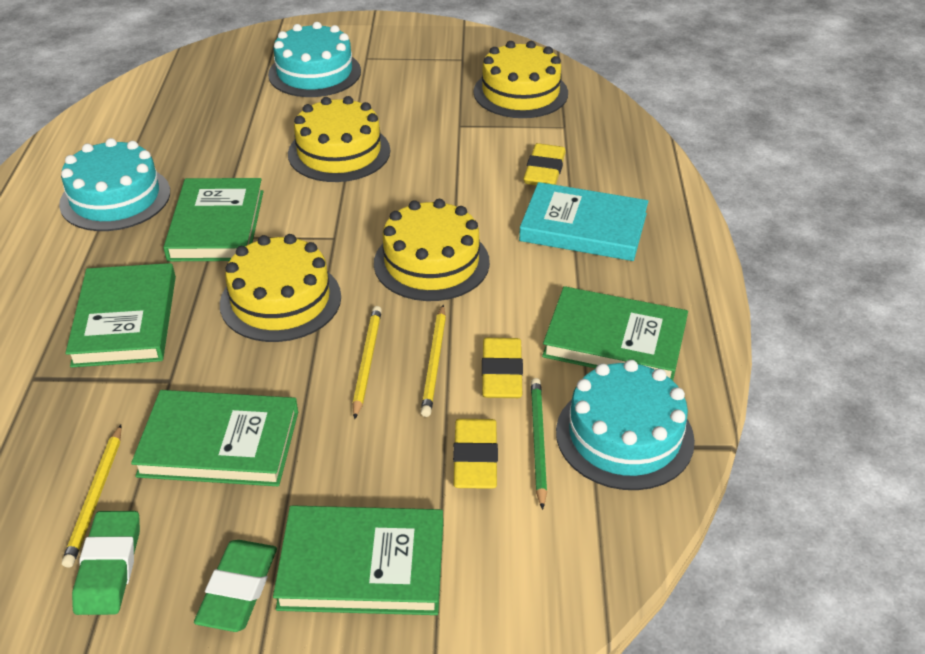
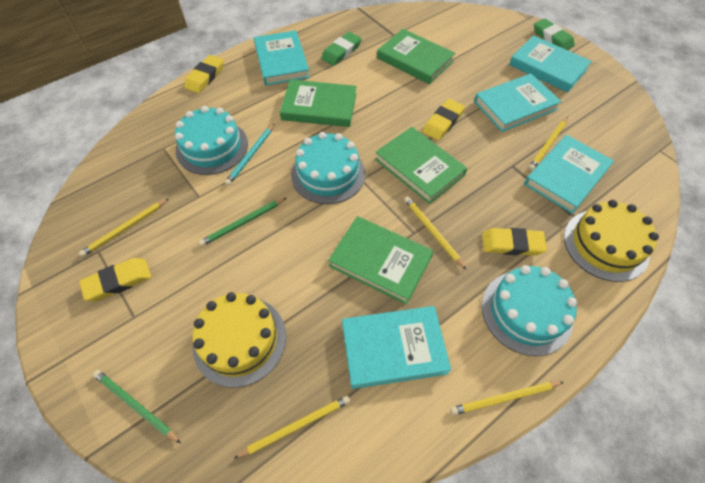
green book: [66,263,176,367] [131,390,298,486] [163,178,264,261] [273,506,443,615] [542,286,688,381] = 5 -> [280,79,357,127] [328,216,434,305] [375,127,468,204] [377,29,455,84] = 4
green pencil: [531,378,547,510] = 1 -> [93,370,181,443] [199,198,286,246] = 2
turquoise book: [519,182,648,261] = 1 -> [254,30,310,86] [342,306,451,389] [474,73,562,132] [509,35,592,93] [524,135,614,214] = 5
turquoise pencil: none = 0 -> [225,124,274,186] = 1
yellow cake: [220,234,341,342] [288,96,390,182] [374,199,490,301] [474,41,568,118] = 4 -> [193,292,286,387] [564,200,659,282] = 2
yellow eraser: [453,419,498,489] [482,338,523,398] [523,143,566,185] = 3 -> [79,258,151,301] [184,55,224,93] [422,99,465,141] [482,228,547,256] = 4
yellow pencil: [62,425,122,568] [353,306,382,420] [421,305,446,417] = 3 -> [79,199,169,257] [233,395,350,459] [404,196,466,269] [450,382,564,415] [529,117,568,171] = 5

